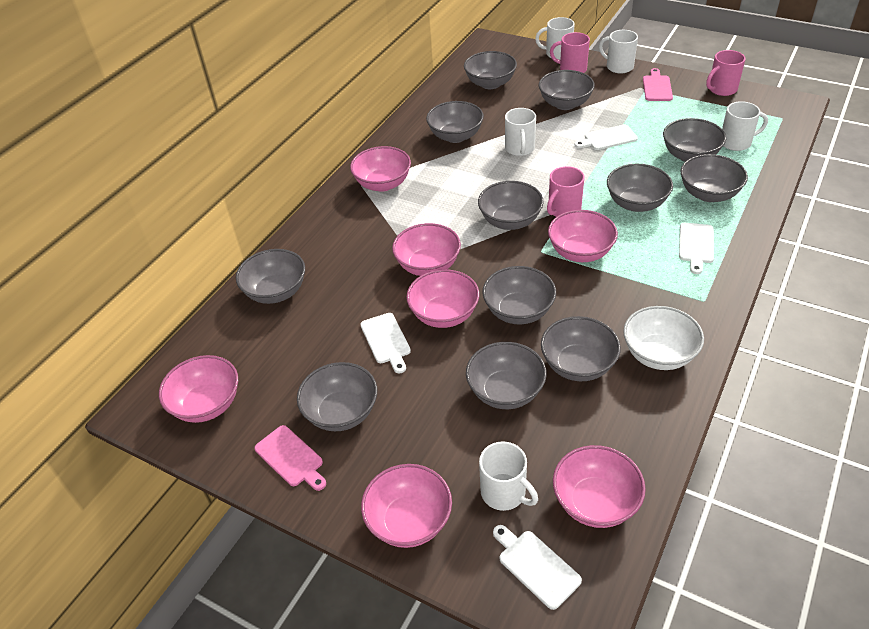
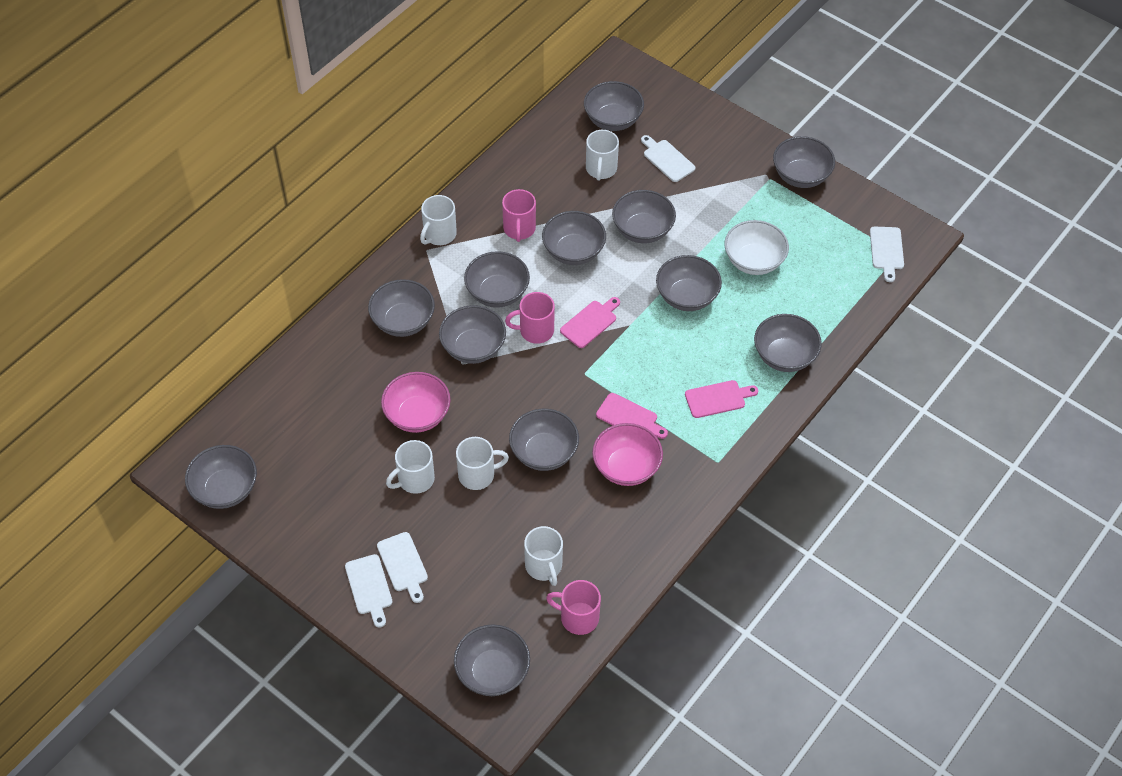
pink bowl: [159,355,238,423] [350,146,411,192] [361,464,452,548] [392,223,461,276] [406,269,479,328] [548,210,618,262] [553,445,646,528] = 7 -> [381,372,450,433] [592,423,663,486] = 2
pink cutting board: [254,425,326,491] [643,68,673,101] = 2 -> [560,297,620,348] [596,393,668,439] [685,380,758,418] = 3

